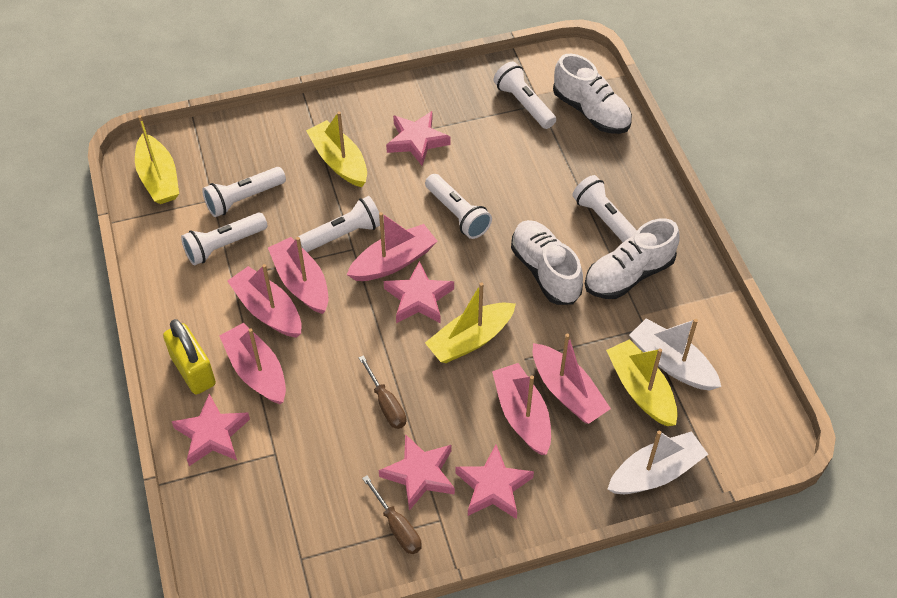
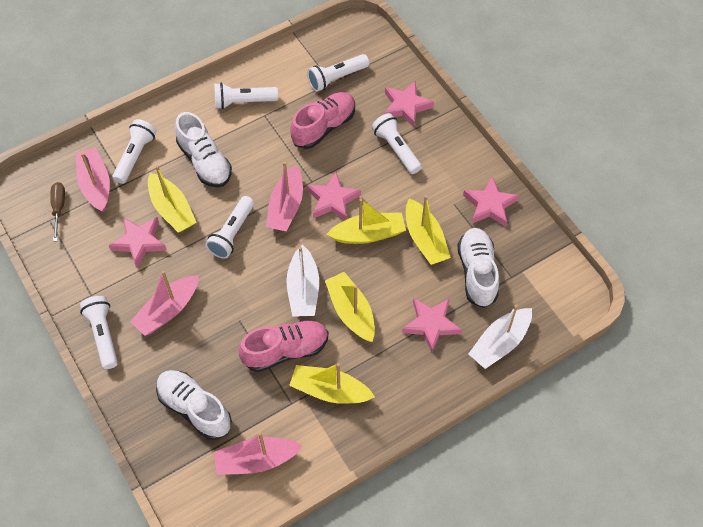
brown screwdriver: [358,355,406,429] [362,476,422,554] = 2 -> [50,182,65,242] = 1
pink boat: [219,323,286,404] [227,264,302,338] [268,237,328,314] [347,212,437,281] [492,363,551,455] [533,334,611,424] = 6 -> [75,148,110,212] [130,271,199,336] [214,432,303,475] [266,162,303,231] = 4
pink shoe: none = 0 -> [238,320,328,372] [290,92,355,149] = 2
yellow boat: [135,115,179,204] [306,111,367,187] [425,282,516,363] [606,339,678,426] = 4 -> [148,165,197,233] [289,363,375,404] [325,272,375,342] [327,199,406,244] [406,195,451,265] = 5
yellow padlock: [163,319,216,395] = 1 -> none = 0

